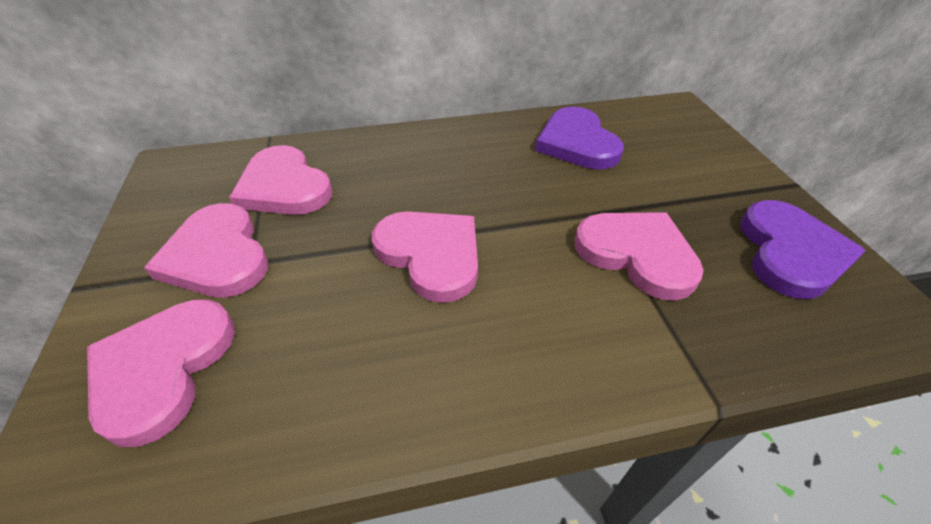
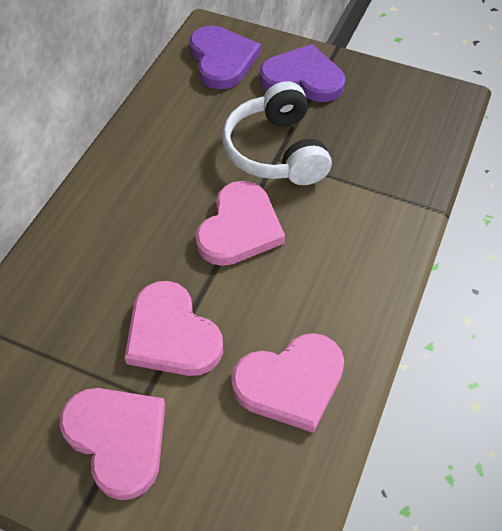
pink heart: [87,299,235,447] [144,203,268,298] [229,145,332,215] [372,211,478,303] [575,212,704,301] = 5 -> [59,388,165,500] [125,281,223,376] [196,181,285,266] [231,333,344,433] = 4
white headphones: none = 0 -> [222,81,332,185] = 1

